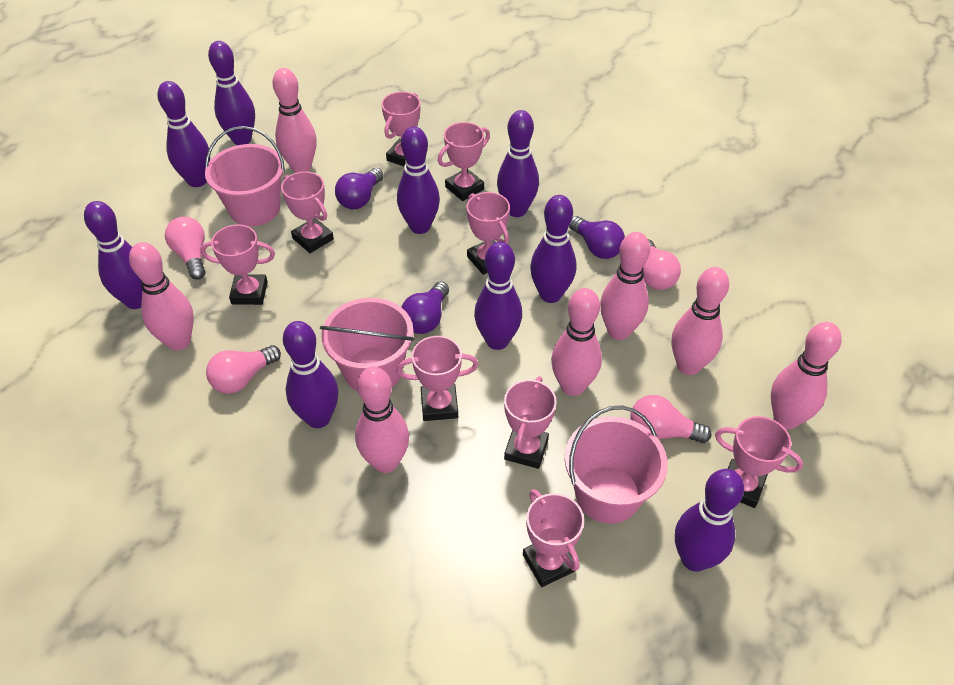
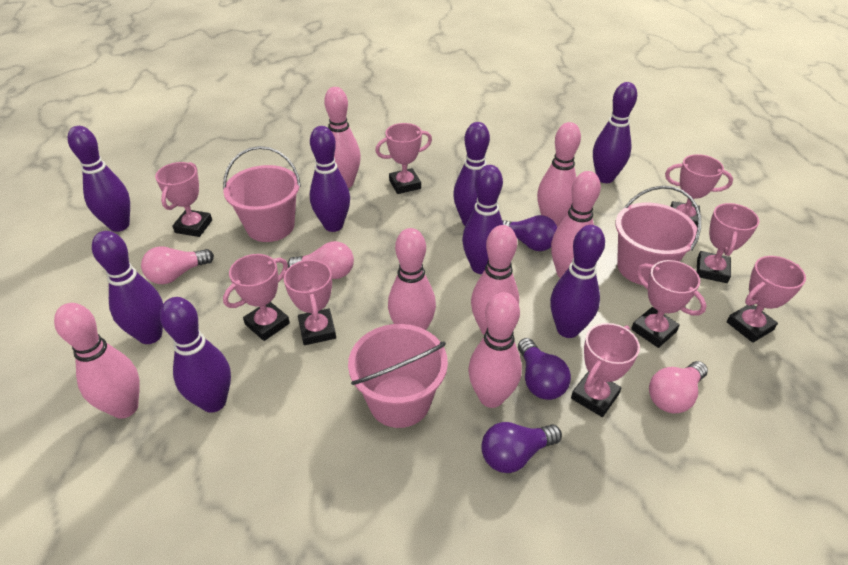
pink light bulb: [165,217,205,279] [206,345,281,394] [630,395,712,443] [643,239,681,290] = 4 -> [141,246,214,284] [287,241,354,279] [649,361,708,413] = 3
purple bowling pin: [84,201,142,309] [158,81,210,187] [208,41,255,145] [283,321,339,428] [397,127,440,234] [474,242,522,350] [497,110,539,217] [530,195,576,303] [675,469,744,572] = 9 -> [68,126,130,232] [92,231,163,344] [160,297,231,413] [310,126,350,232] [453,122,490,226] [462,165,504,274] [550,225,605,338] [593,82,637,183] = 8

